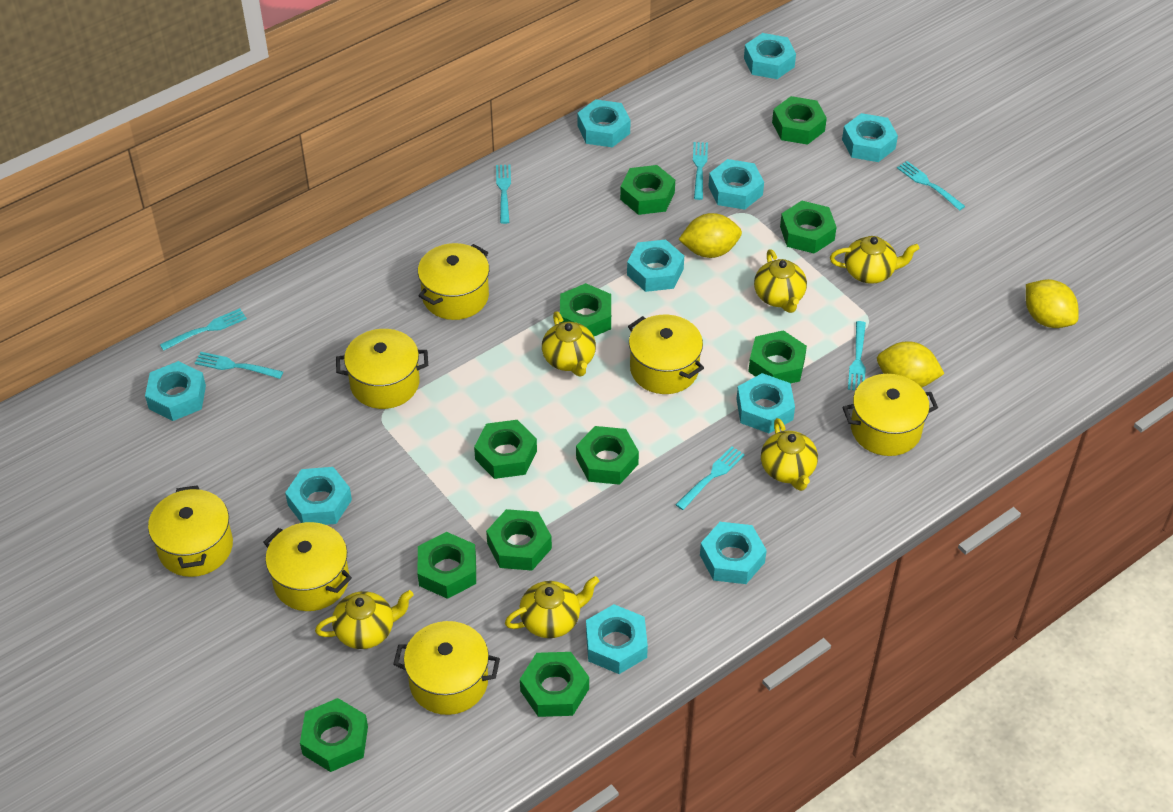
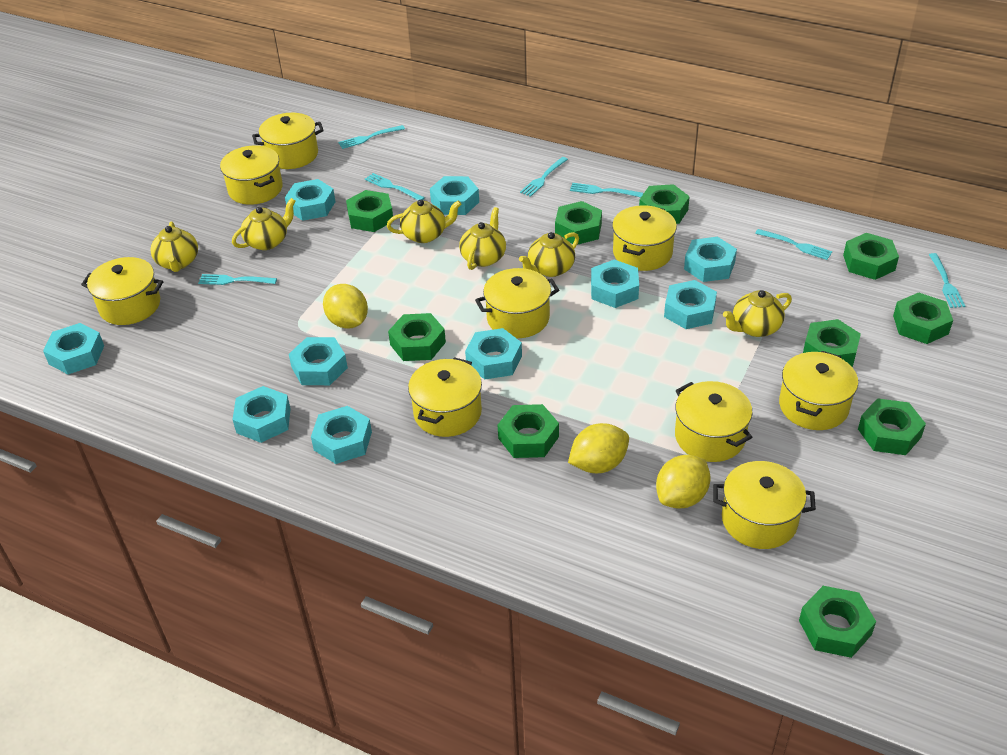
green nut: [300,698,368,772] [417,532,476,599] [474,420,537,479] [486,509,552,571] [520,652,589,717] [560,283,611,336] [576,426,639,485] [620,165,675,215] [748,330,807,383] [772,96,827,145] [780,201,837,254] = 11 -> [346,190,393,232] [388,313,446,361] [498,404,559,458] [555,201,602,245] [639,184,690,224] [799,586,876,658] [803,319,861,367] [843,233,899,280] [858,398,926,455] [893,292,953,344] = 10
yellow pot: [148,485,233,577] [264,522,352,611] [336,329,428,409] [393,621,500,715] [418,243,489,320] [628,315,704,394] [842,374,938,456] = 7 -> [81,257,163,325] [220,145,283,205] [252,113,324,169] [408,357,482,437] [475,268,559,338] [612,205,677,271] [675,381,752,462] [713,461,816,549] [779,351,858,430] = 9

